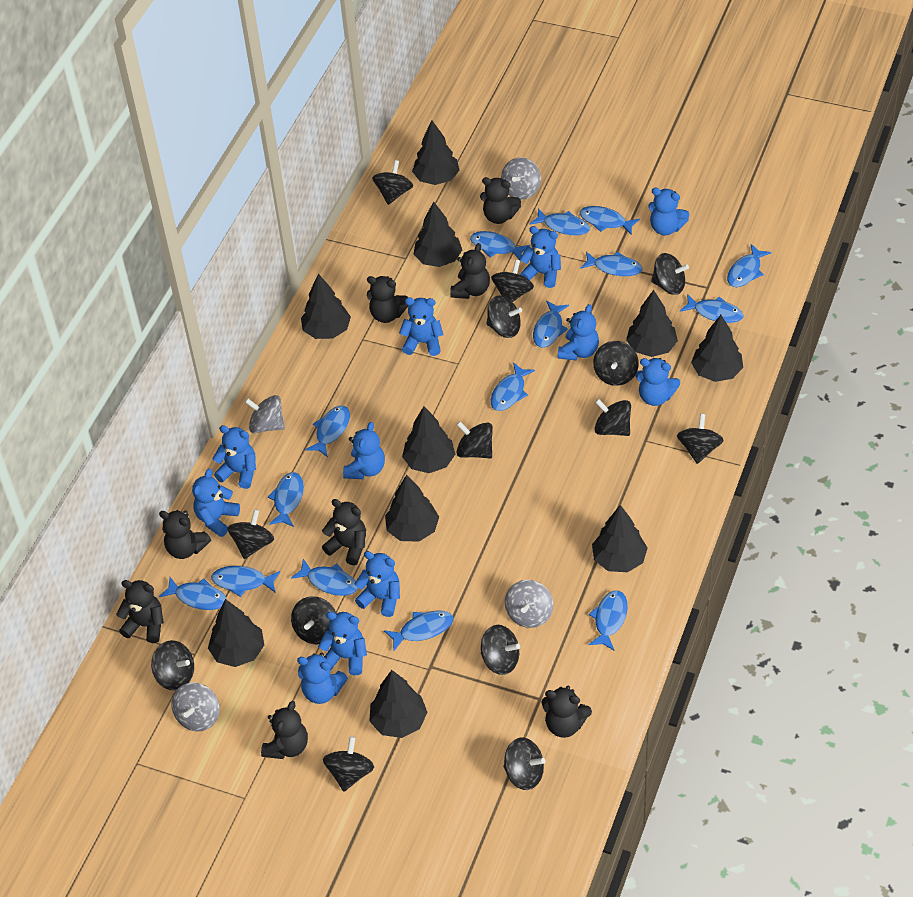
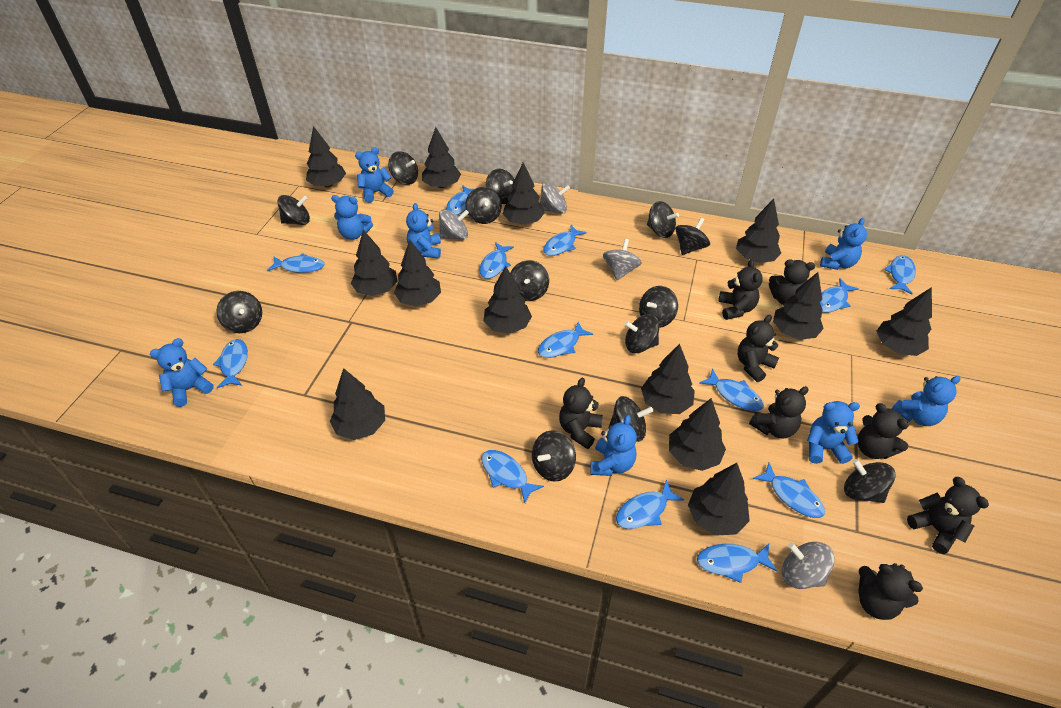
black spinning top: [151,640,194,691] [228,509,274,559] [291,596,337,644] [323,736,374,792] [372,160,413,205] [456,421,493,458] [481,625,520,675] [486,296,522,338] [491,259,534,302] [504,737,546,790] [593,341,639,386] [595,399,631,436] [651,253,689,295] [677,414,724,464] = 14 -> [216,291,262,333] [277,195,310,225] [388,151,418,185] [465,187,502,224] [486,169,515,204] [510,260,549,301] [532,430,576,482] [609,396,653,442] [624,314,659,353] [639,286,678,328] [647,201,679,238] [675,218,710,255] [844,459,895,503] = 13
black tree: [208,599,264,667] [301,274,351,339] [369,670,427,738] [385,475,439,542] [402,406,455,473] [412,121,459,185] [414,201,462,267] [592,505,647,572] [626,290,678,357] [691,315,743,382] = 10 -> [306,126,346,188] [330,368,385,440] [351,229,397,296] [394,240,441,306] [422,127,461,188] [483,266,532,334] [503,162,545,225] [641,344,695,414] [669,398,726,471] [688,463,750,536] [736,199,781,263] [773,272,824,340] [877,287,932,356] = 13
blue fish: [159,577,227,610] [211,566,280,597] [268,472,304,527] [291,559,358,596] [305,406,350,457] [384,610,453,651] [470,231,530,261] [491,362,535,411] [530,209,590,236] [533,300,569,348] [580,206,640,235] [580,251,643,276] [588,590,628,651] [680,294,743,323] [727,244,771,287] = 15 -> [213,339,248,388] [267,253,324,273] [446,185,474,215] [479,242,514,279] [481,450,544,503] [538,322,593,358] [543,225,587,256] [616,479,684,529] [697,544,777,583] [699,369,764,411] [753,463,825,518] [820,278,859,313] [884,255,916,294] = 13
blue teddy bear: [192,469,240,537] [212,425,256,489] [297,653,348,704] [318,612,367,675] [343,422,385,479] [354,551,400,617] [399,297,443,356] [520,226,561,288] [558,304,599,361] [635,358,680,406] [648,188,689,235] = 11 -> [150,338,214,407] [331,195,373,240] [355,147,394,203] [406,203,441,259] [590,415,637,476] [807,401,860,464] [820,218,867,270] [892,376,961,426] = 8

